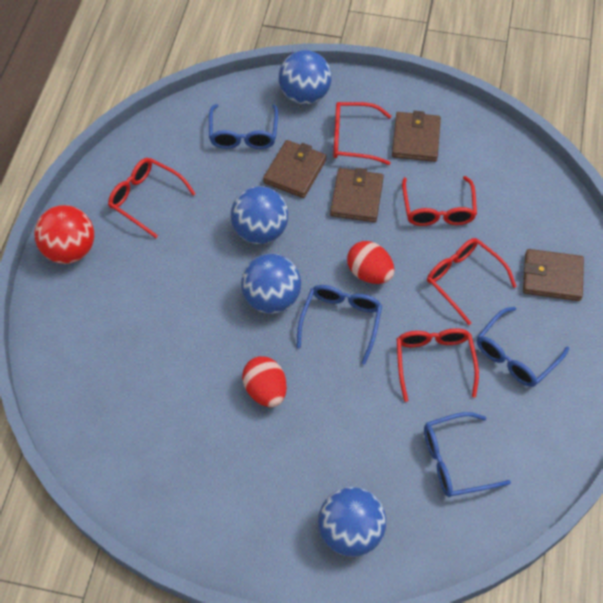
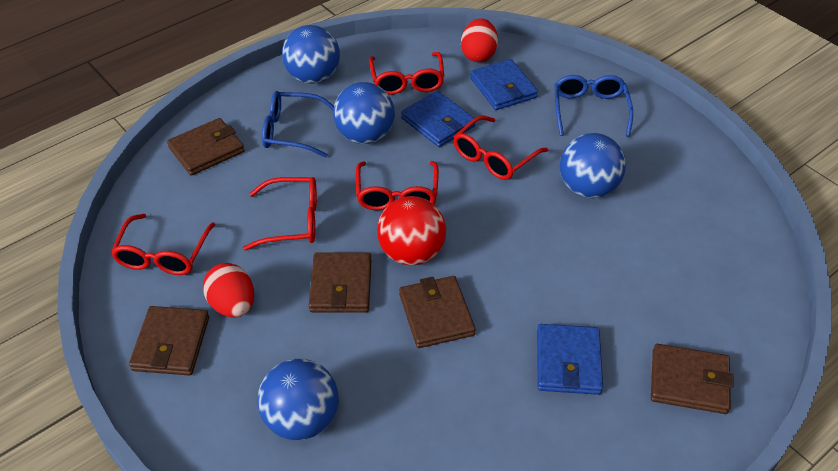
blue glasses: [209,104,278,149] [297,285,382,365] [424,412,511,497] [477,307,569,387] = 4 -> [262,91,334,158] [555,75,633,137] = 2
blue wallet: none = 0 -> [401,91,475,147] [470,59,538,110] [537,324,603,395] = 3
brown wallet: [263,140,327,198] [330,168,384,222] [392,111,441,162] [523,249,584,301] = 4 -> [129,306,209,376] [167,118,244,176] [309,252,371,312] [399,276,476,348] [651,344,734,414] = 5

